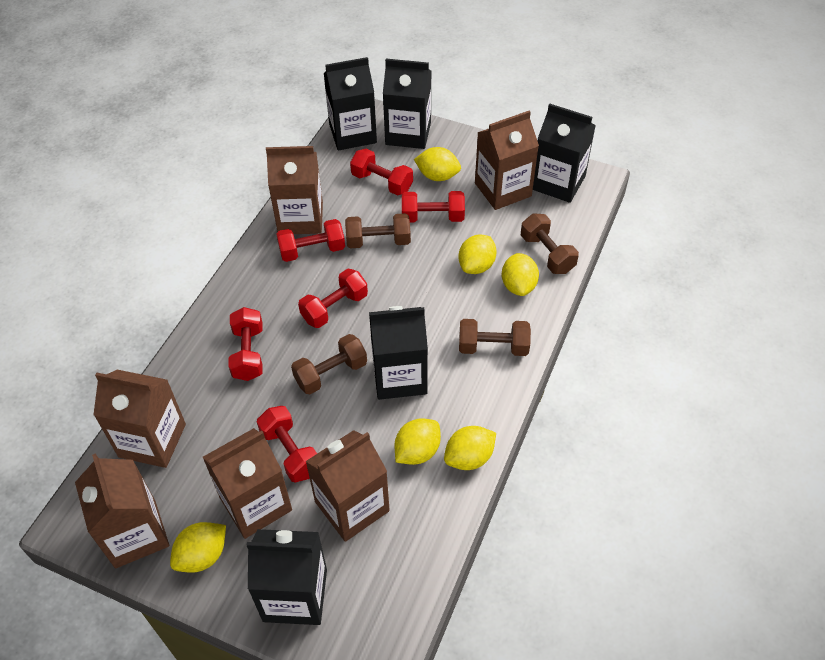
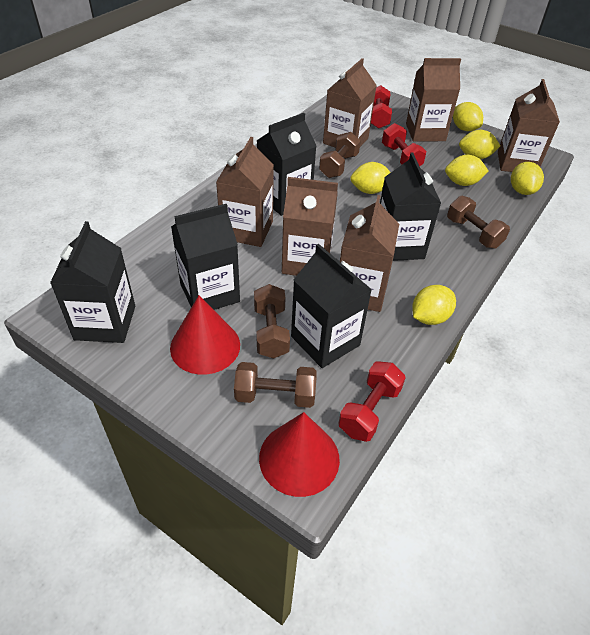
red cone: none = 0 -> [170,295,240,375] [259,412,340,497] = 2
red dumbbell: [228,307,263,381] [257,406,317,482] [276,219,345,262] [298,269,368,328] [350,149,413,196] [402,191,465,222] = 6 -> [338,361,406,442] [371,85,392,129] [382,123,426,166] = 3

